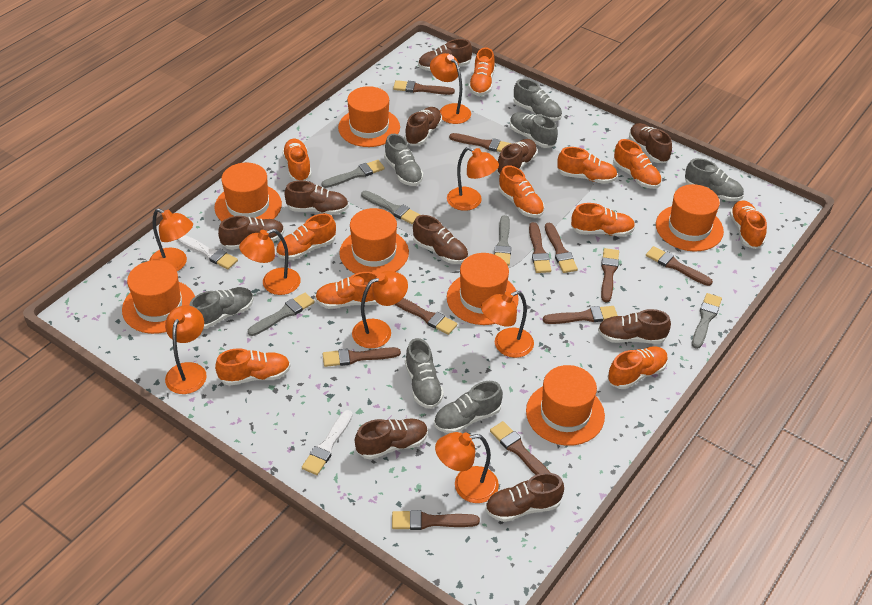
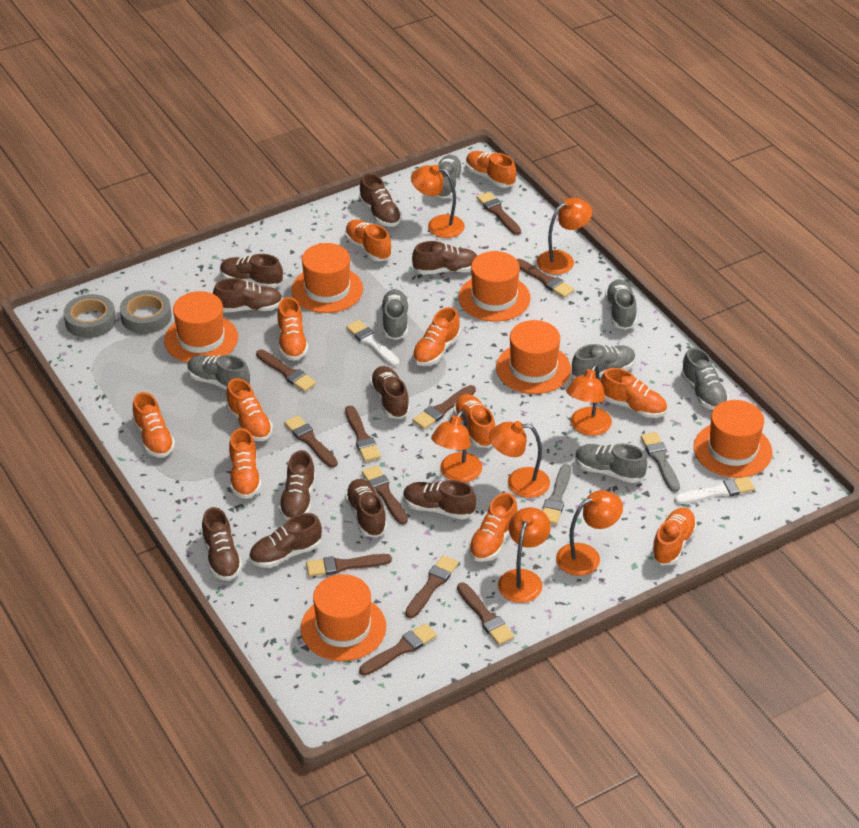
grey brush: [248,293,315,336] [321,160,385,188] [361,190,420,224] [494,215,511,266] [692,293,722,349] = 5 -> [542,464,571,525] [641,432,680,492] = 2
grey tape: none = 0 -> [63,294,116,338] [120,290,172,334] = 2
orange hat: [122,260,195,334] [214,163,282,222] [338,86,400,147] [339,208,409,274] [447,253,519,325] [526,365,605,446] [656,184,724,252] = 7 -> [164,291,238,363] [291,243,363,313] [301,574,386,661] [458,251,531,322] [496,320,571,394] [694,400,772,478] = 6
orange lamp: [149,209,193,271] [165,306,207,394] [239,229,301,295] [352,271,408,348] [430,53,471,124] [435,432,499,503] [447,147,499,211] [481,291,534,358] = 8 -> [411,165,465,238] [431,410,482,482] [489,421,550,498] [498,507,551,603] [537,198,592,275] [556,490,623,576] [566,364,612,436] = 7

